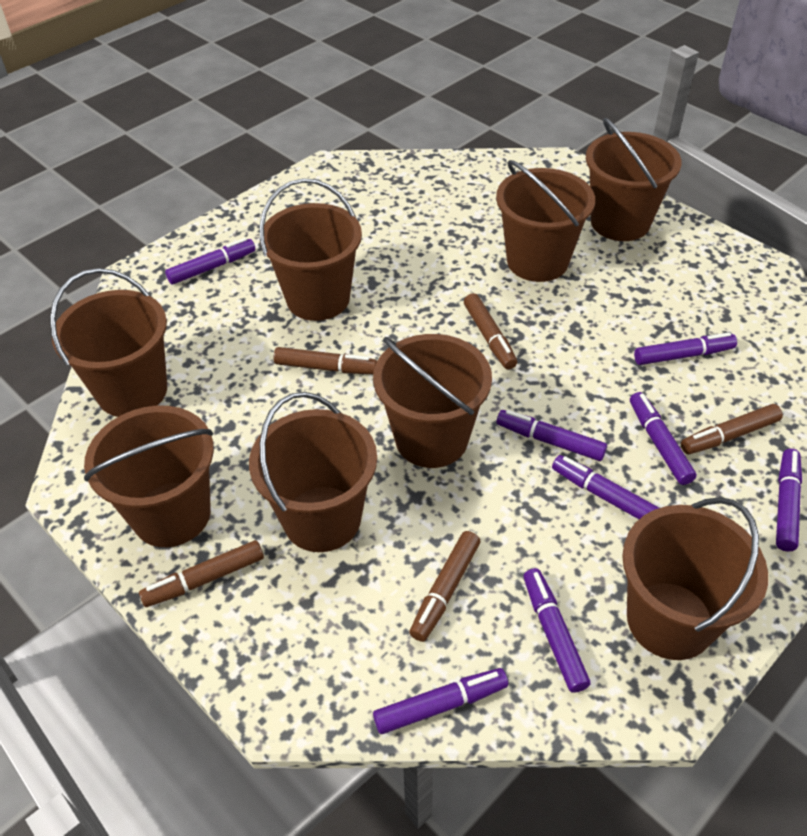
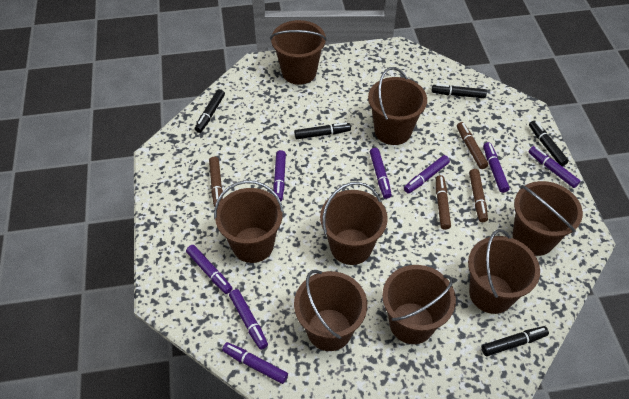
black marker: none = 0 -> [195,89,225,133] [294,122,351,139] [431,84,487,98] [481,326,549,356] [529,120,569,166] = 5
brown marker: [139,540,264,607] [274,347,377,374] [409,531,480,642] [464,293,517,370] [681,404,783,455] = 5 -> [209,157,223,207] [436,175,451,230] [457,122,488,169] [469,169,488,222] = 4

